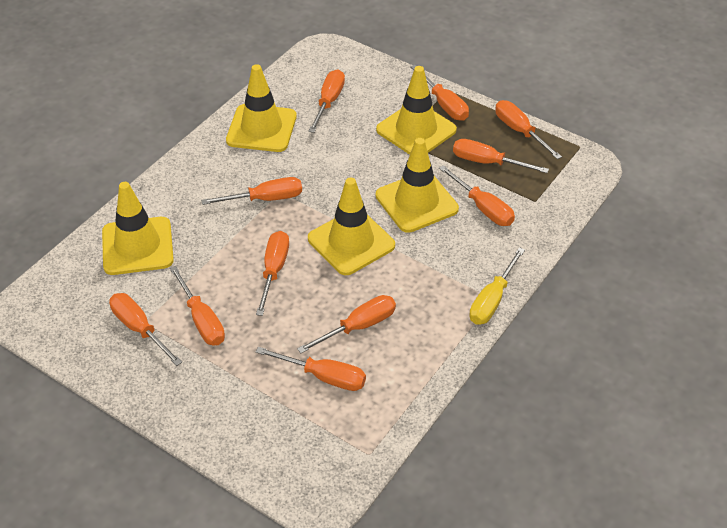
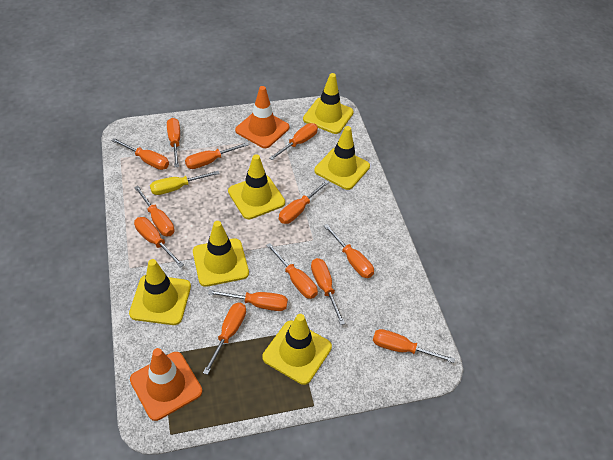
orange screwdriver: [109,293,182,366] [170,266,225,346] [201,177,302,205] [256,231,289,316] [256,347,366,391] [297,295,396,353] [308,69,345,133] [410,65,469,121] [439,165,515,226] [453,139,549,173] [495,100,562,159] = 11 -> [111,138,169,170] [134,186,174,236] [134,217,184,267] [167,118,180,167] [185,142,249,169] [203,303,246,375] [208,290,288,311] [266,243,318,299] [269,123,318,160] [279,180,329,224] [311,258,345,325] [324,224,374,278] [373,329,455,363] = 13
orange traffic cone: none = 0 -> [130,348,202,421] [235,86,289,148] = 2
yellow traffic cone: [102,182,174,275] [226,64,297,152] [308,178,395,275] [376,66,457,155] [376,138,459,233] = 5 -> [129,259,191,325] [193,221,249,287] [228,154,285,219] [263,314,332,385] [303,73,354,134] [314,126,370,190] = 6

